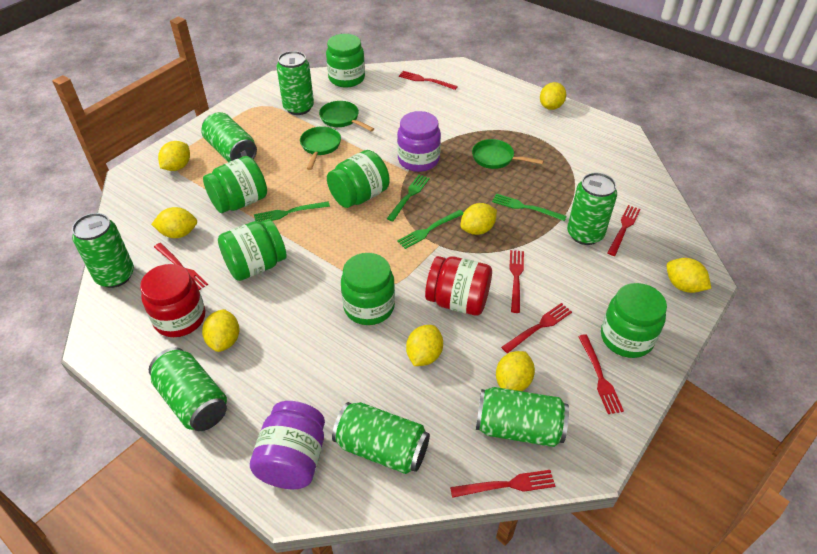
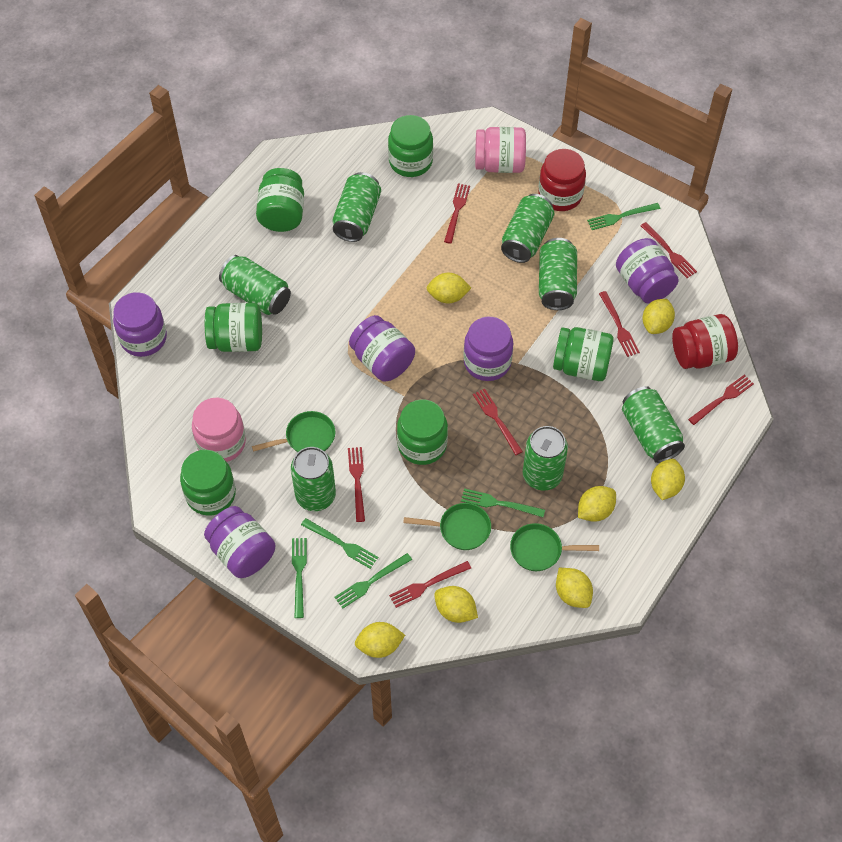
green fork: [254,201,330,223] [387,175,430,221] [397,210,463,249] [492,194,567,221] = 4 -> [292,538,307,618] [301,518,378,569] [334,553,412,609] [461,488,545,517] [587,203,660,230] = 5
pink jar: none = 0 -> [192,398,246,462] [475,127,526,173] = 2
purple jar: [250,401,325,489] [397,111,441,172] = 2 -> [113,292,167,357] [204,506,276,578] [349,315,415,381] [463,317,513,381] [616,238,679,304] = 5
yellow lemon: [151,207,197,238] [158,141,190,171] [202,309,239,352] [406,325,443,366] [461,203,497,235] [496,351,535,391] [540,82,566,110] [667,258,711,293] = 8 -> [355,622,405,658] [427,273,471,303] [434,586,478,623] [556,568,593,608] [578,486,616,522] [642,299,675,334] [651,459,685,500] = 7

